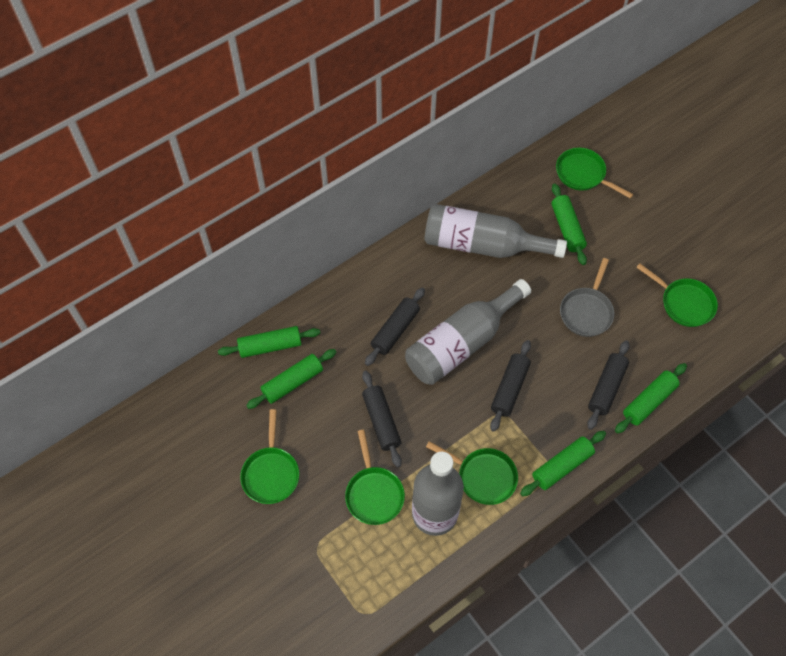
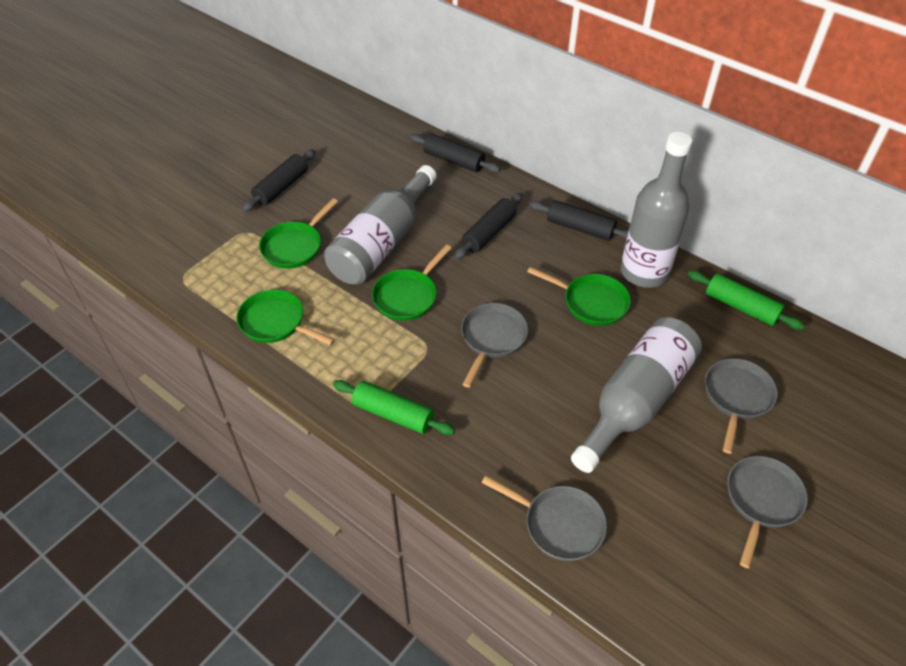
green pan: [240,409,299,504] [345,430,405,525] [426,441,518,505] [556,148,634,199] [636,263,718,327] = 5 -> [236,289,335,345] [259,198,338,269] [372,245,451,321] [527,267,631,326] = 4
green rolling pin: [218,326,320,358] [246,349,336,409] [520,431,606,496] [551,184,587,265] [615,363,687,434] = 5 -> [333,380,455,435] [688,270,805,330] = 2
grey pan: [560,258,614,337] = 1 -> [461,303,528,388] [481,475,607,561] [705,358,778,454] [727,456,808,568] = 4

